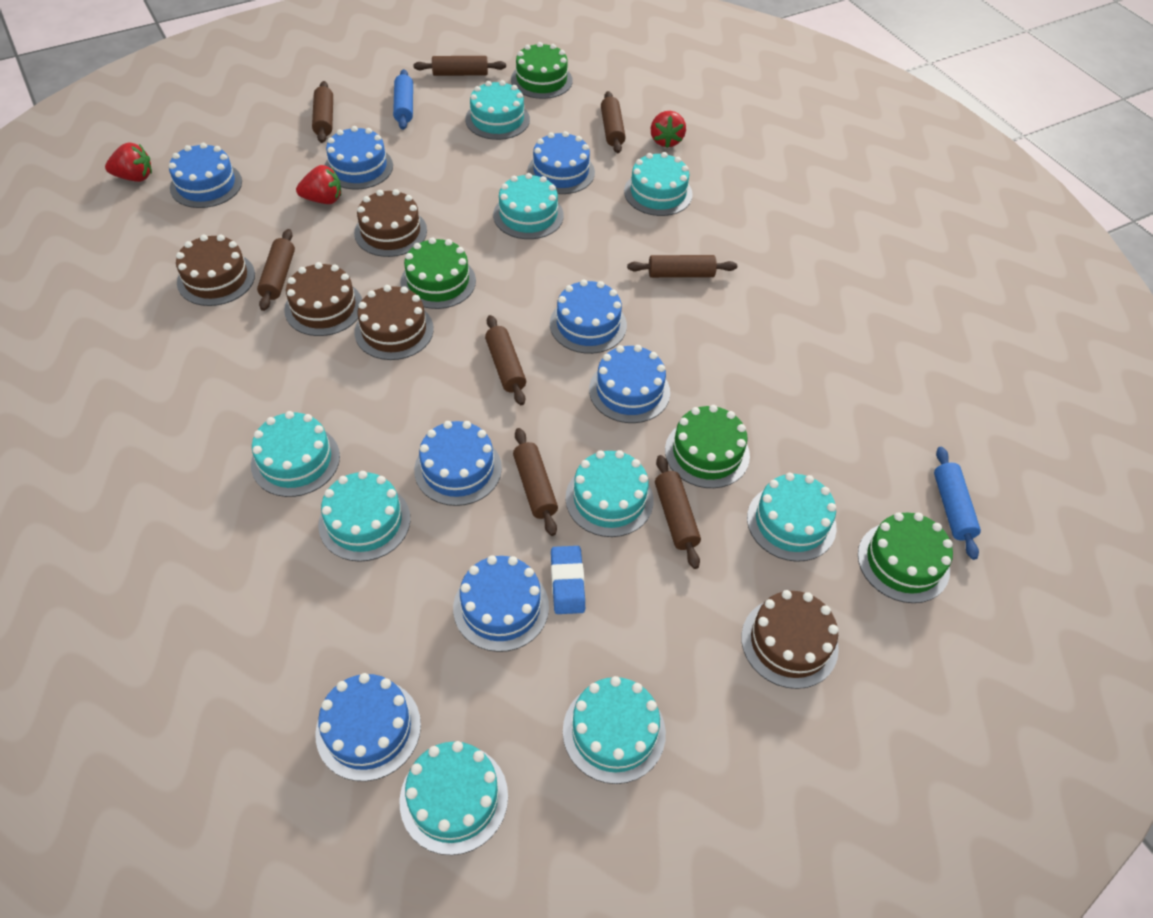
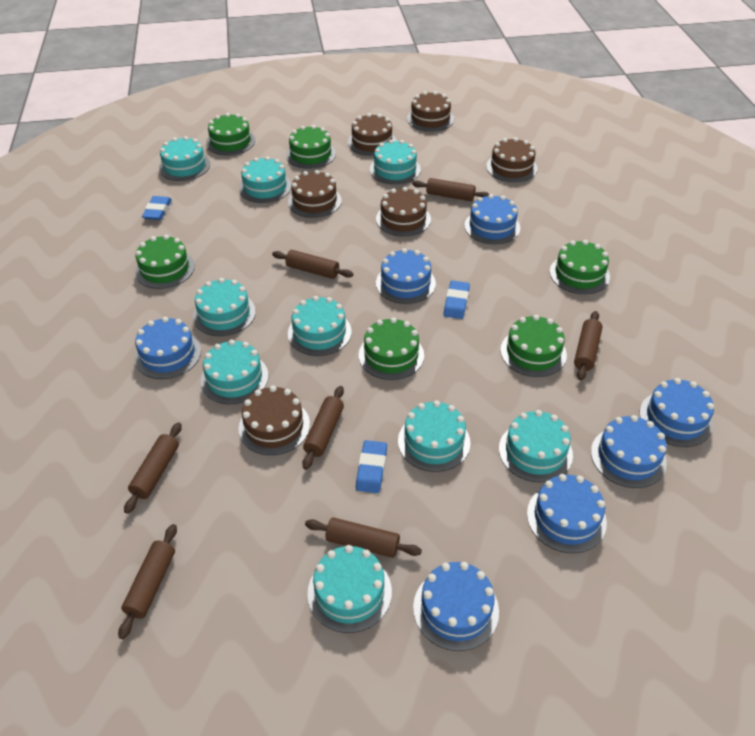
blue cake: [169,143,242,208] [315,673,421,781] [325,126,393,189] [414,421,502,506] [453,556,549,652] [527,131,595,194] [550,280,627,354] [589,345,670,423] = 8 -> [135,317,201,379] [376,248,436,304] [413,562,499,651] [464,194,520,244] [527,474,607,553] [591,415,667,488] [640,378,714,447] = 7
blue eraser: [551,546,585,614] = 1 -> [142,196,172,220] [356,440,387,493] [443,281,470,319] = 3
blue rolling pin: [393,69,413,130] [934,447,981,560] = 2 -> none = 0
brown cake: [176,234,255,306] [284,262,362,336] [354,189,427,257] [354,285,434,360] [741,590,839,689] = 5 -> [238,386,310,455] [288,170,342,218] [348,113,396,156] [376,187,431,237] [407,91,454,132] [486,137,538,182] = 6
brown rolling pin: [257,229,295,311] [312,81,333,143] [413,56,506,76] [485,315,526,405] [513,428,558,536] [601,91,626,153] [627,255,737,278] [655,455,701,569] = 8 -> [118,524,177,639] [124,422,182,514] [272,250,353,279] [302,386,344,470] [305,517,422,558] [412,178,489,201] [574,311,603,380] = 7
green cake: [400,237,476,309] [511,42,573,99] [665,405,750,488] [858,512,953,603] = 4 -> [135,235,195,289] [206,113,255,155] [286,125,336,169] [359,317,424,380] [500,315,567,377] [550,240,610,294] = 6
red strawberry: [105,142,152,182] [296,165,341,204] [651,111,686,148] = 3 -> none = 0

